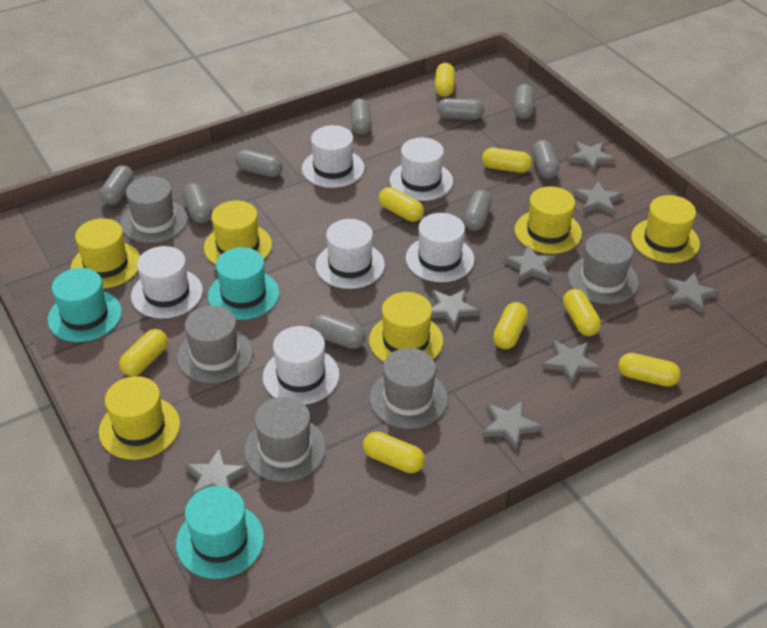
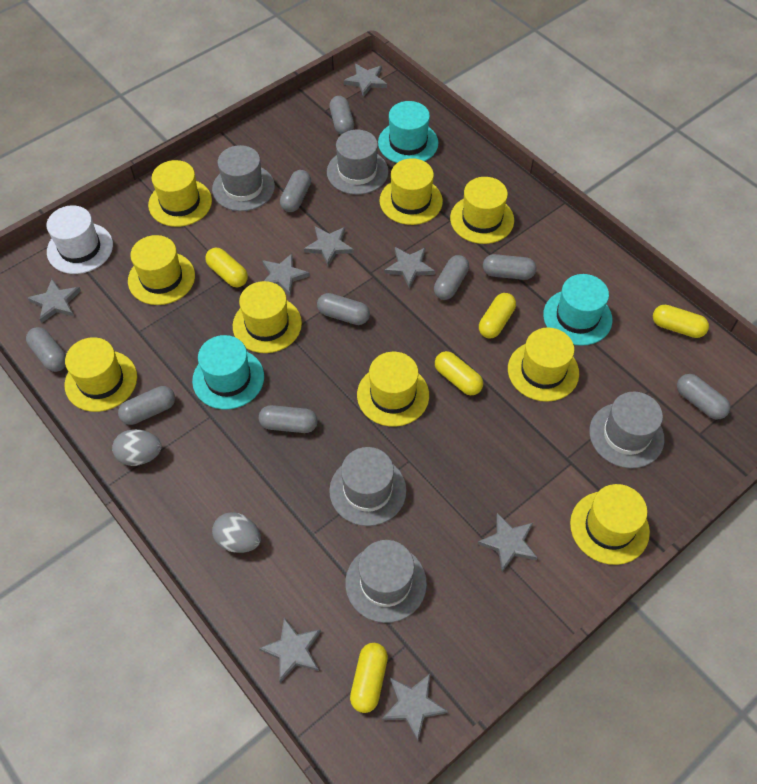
grey egg: none = 0 -> [112,429,162,466] [212,512,261,553] = 2
white hat: [131,246,203,319] [263,326,340,405] [302,125,365,188] [316,219,385,289] [390,138,453,201] [406,213,474,282] = 6 -> [46,205,113,274] = 1
yellow capsule: [119,329,168,376] [363,432,425,473] [379,187,424,222] [435,63,455,97] [482,148,532,173] [493,302,528,349] [563,289,601,336] [618,353,681,387] = 8 -> [205,247,248,287] [350,643,388,713] [435,351,483,395] [479,293,516,338] [653,305,709,338] = 5
yellow hat: [71,218,140,288] [99,376,180,460] [204,200,272,265] [369,292,443,362] [515,187,582,254] [631,195,700,263] = 6 -> [65,337,137,412] [128,235,195,305] [148,160,212,227] [233,281,302,353] [357,352,429,427] [380,158,443,225] [450,177,514,244] [508,328,579,402] [570,484,650,565] = 9

